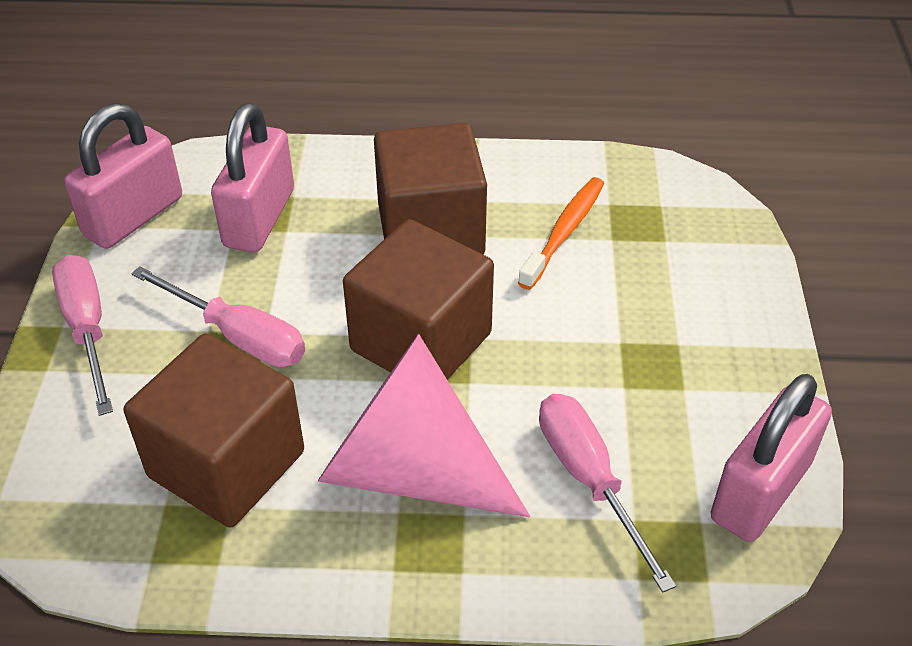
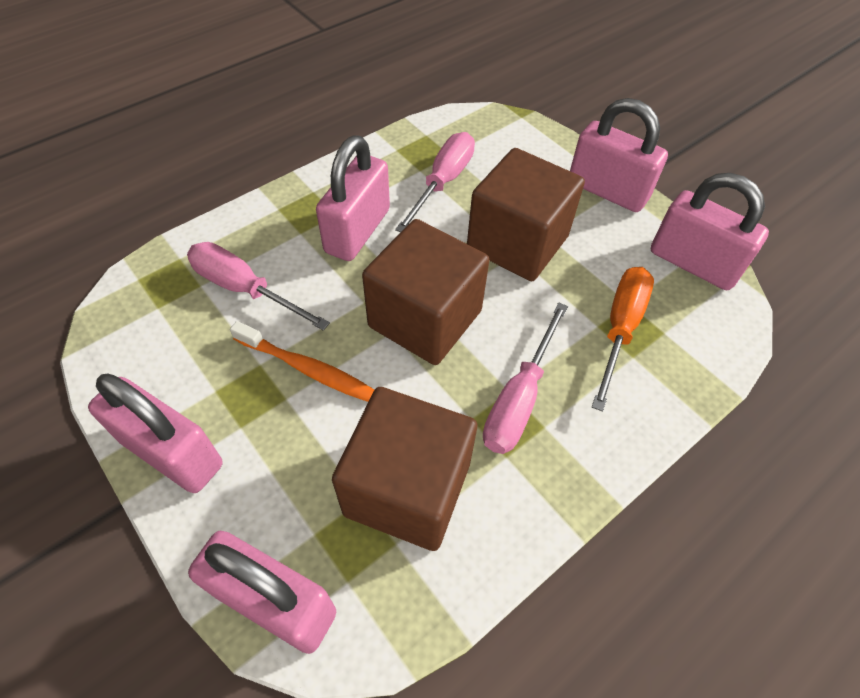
orange screwdriver: none = 0 -> [592,267,654,412] = 1
pink cone: [318,334,530,517] = 1 -> none = 0
pink padlock: [64,103,182,249] [211,103,294,252] [710,374,832,542] = 3 -> [88,373,223,493] [188,531,336,654] [316,135,390,261] [570,98,668,212] [651,173,769,290] = 5

